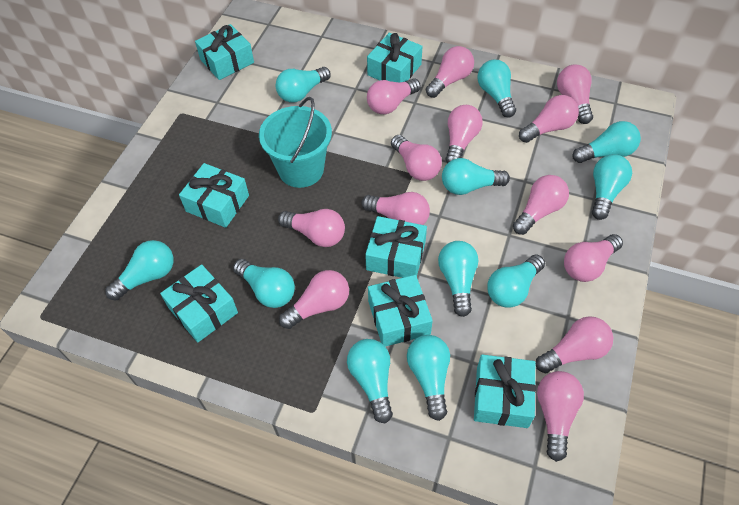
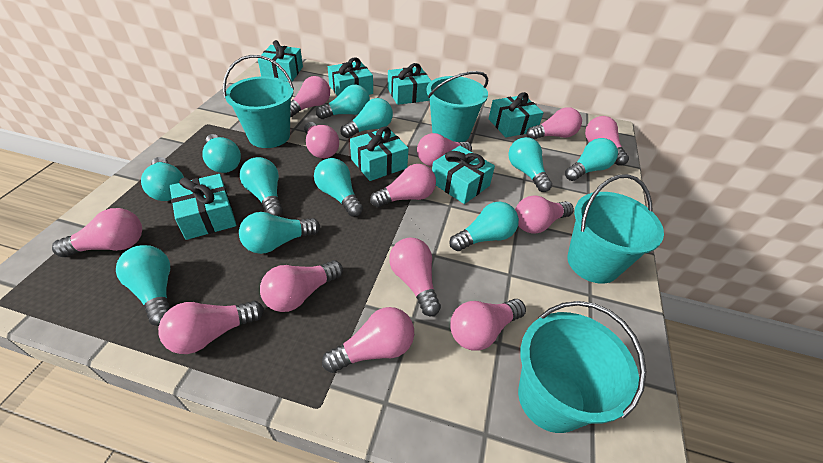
turquoise bucket: [259,97,332,188] = 1 -> [223,55,294,148] [426,71,488,142] [518,301,646,433] [567,174,664,284] = 4

